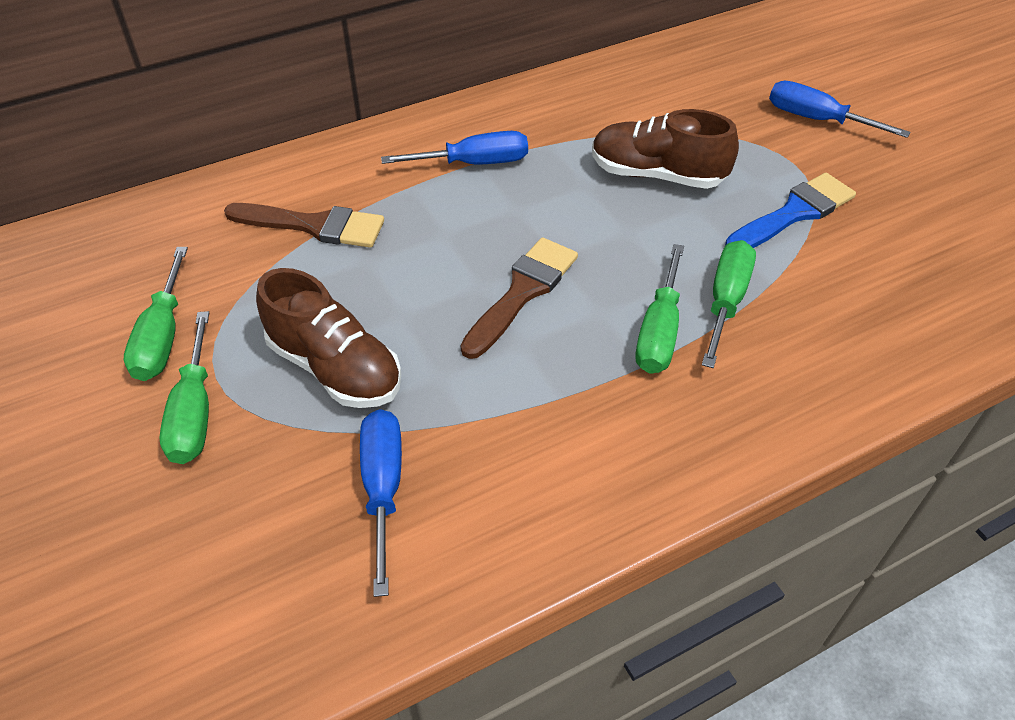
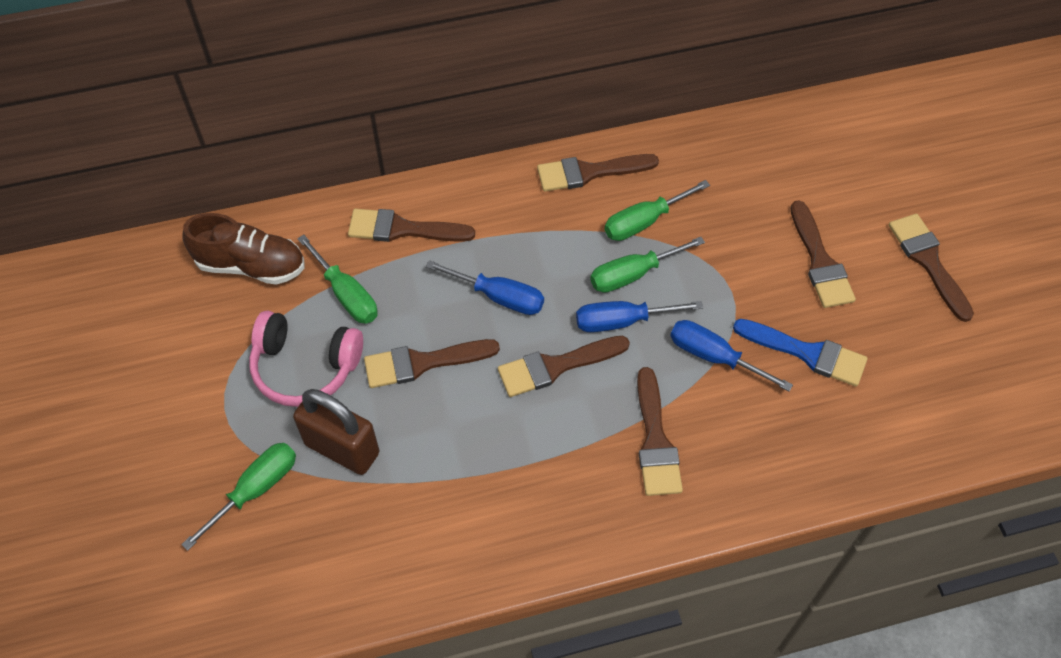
brown brush: [224,203,384,248] [461,237,578,359] = 2 -> [348,209,475,242] [364,339,500,388] [498,336,630,397] [537,154,659,192] [637,367,683,496] [790,200,856,308] [889,214,974,322] = 7
brown padlock: none = 0 -> [293,389,379,475] = 1
brown shoe: [256,268,401,408] [592,109,739,189] = 2 -> [182,213,305,285] = 1
pink headphones: none = 0 -> [249,310,363,407] = 1

